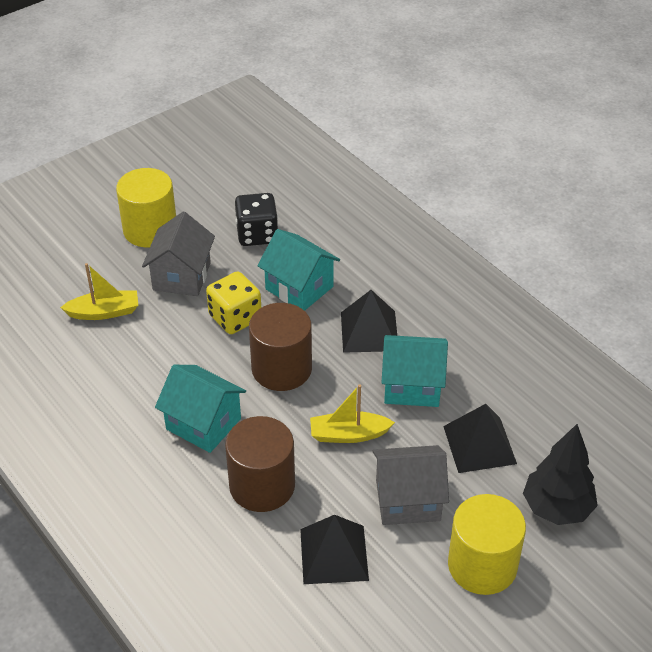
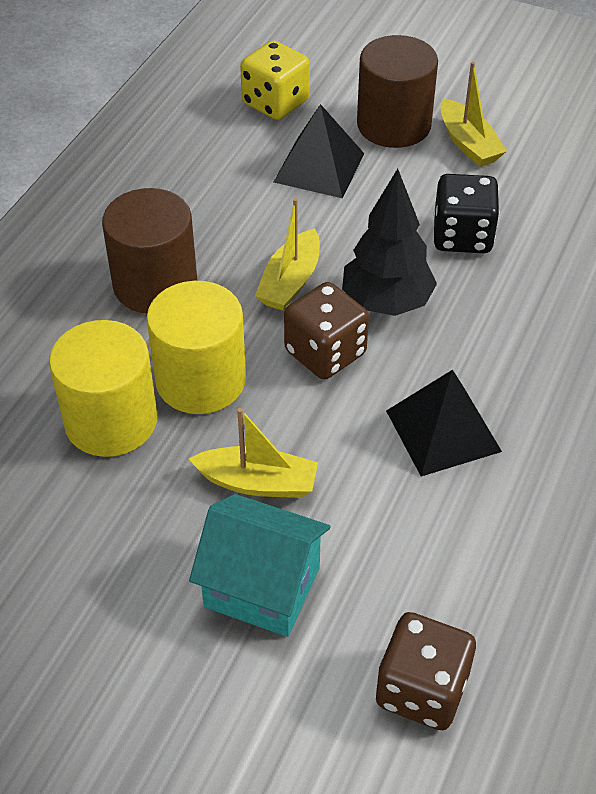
black pyramid: [300,515,369,584] [341,290,397,353] [443,404,517,473] = 3 -> [274,104,364,198] [386,370,502,477] = 2
brown dice: none = 0 -> [284,282,369,379] [376,612,476,730] = 2
grey house: [142,212,215,296] [373,445,449,525] = 2 -> none = 0
turquoise house: [155,365,246,453] [258,229,340,311] [382,335,448,407] = 3 -> [189,494,330,637] = 1
yellow boat: [60,263,138,320] [310,384,395,443] = 2 -> [189,408,318,498] [255,198,320,311] [440,62,507,167] = 3

